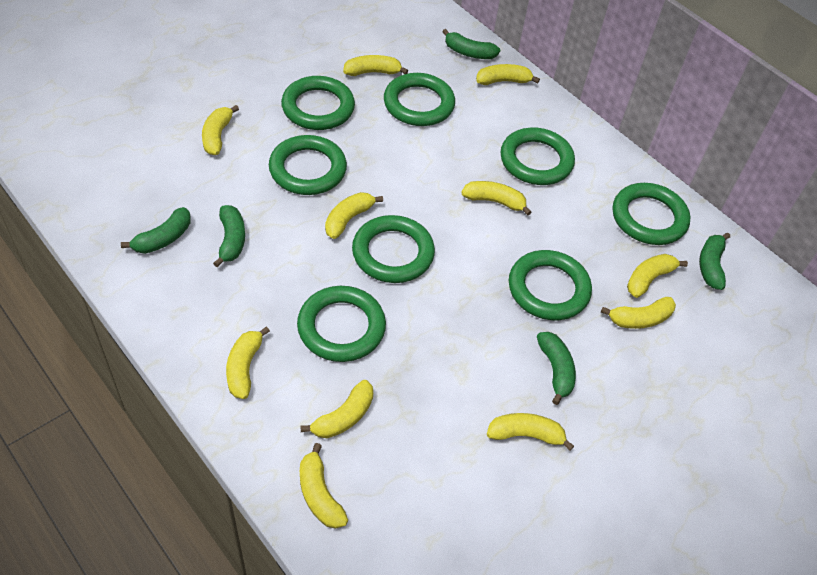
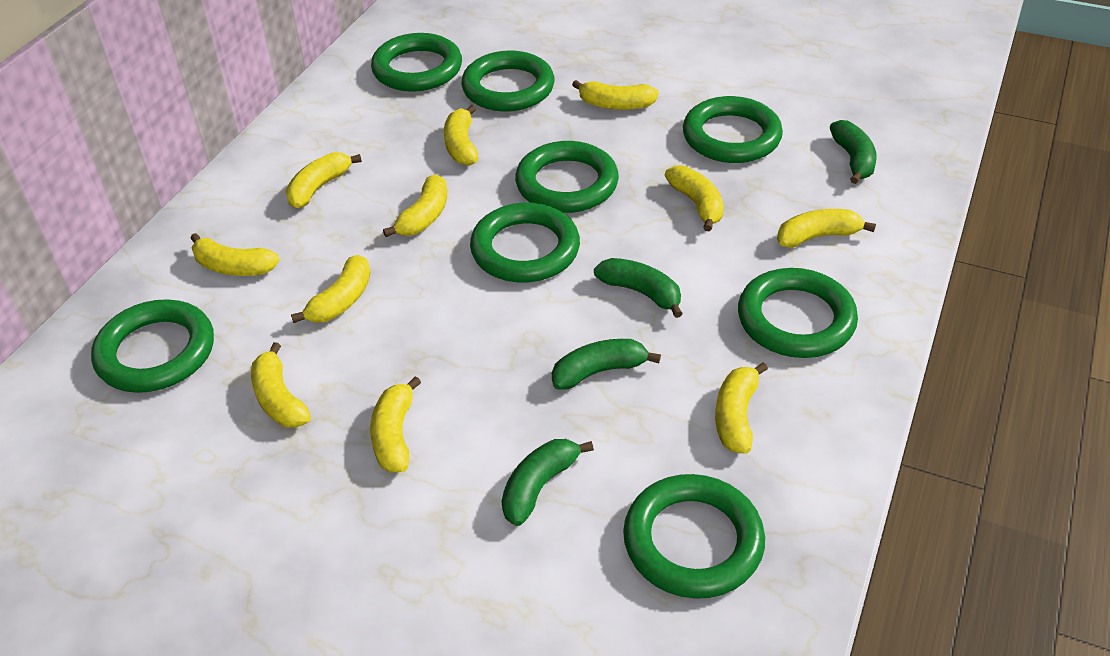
green banana: [121,207,191,254] [213,205,245,267] [442,29,500,59] [537,332,576,405] [699,233,730,290] = 5 -> [502,439,594,526] [552,339,661,389] [594,258,683,318] [830,120,877,184] = 4

